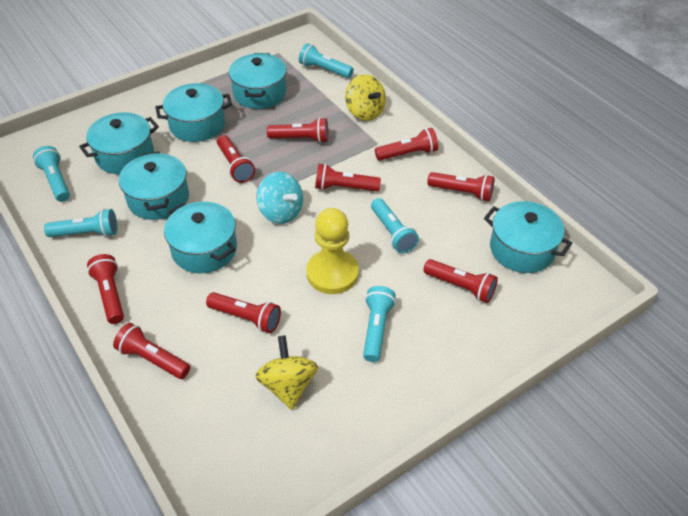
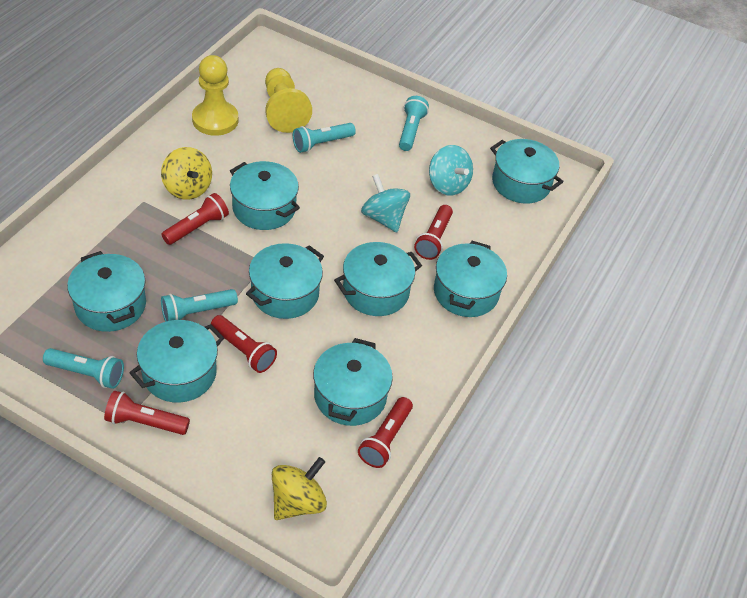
red flashlight: [87,254,124,324] [113,323,190,379] [206,292,281,333] [217,135,255,183] [267,117,328,143] [315,164,381,191] [375,128,438,161] [423,259,498,303] [427,172,494,201] = 9 -> [104,391,190,435] [161,193,229,245] [211,315,277,373] [358,397,413,468] [414,205,453,260] = 5
turquoise flashlight: [33,146,70,202] [44,209,117,237] [299,43,353,78] [363,286,396,362] [371,198,419,253] = 5 -> [43,348,124,389] [161,289,238,322] [293,123,356,153] [399,96,429,151] = 4
turquoise pot: [79,112,159,174] [119,151,189,220] [155,83,232,142] [164,201,237,273] [229,53,287,109] [484,201,572,273] = 6 -> [67,251,146,332] [129,320,224,403] [230,161,300,230] [246,243,324,319] [313,338,393,426] [334,242,422,316] [434,241,507,317] [490,139,563,204] = 8
turquoise spinning top: [256,172,303,224] = 1 -> [361,174,410,233] [429,145,473,196] = 2
yellow pawn: [306,208,359,294] = 1 -> [192,55,238,136] [265,68,312,133] = 2

